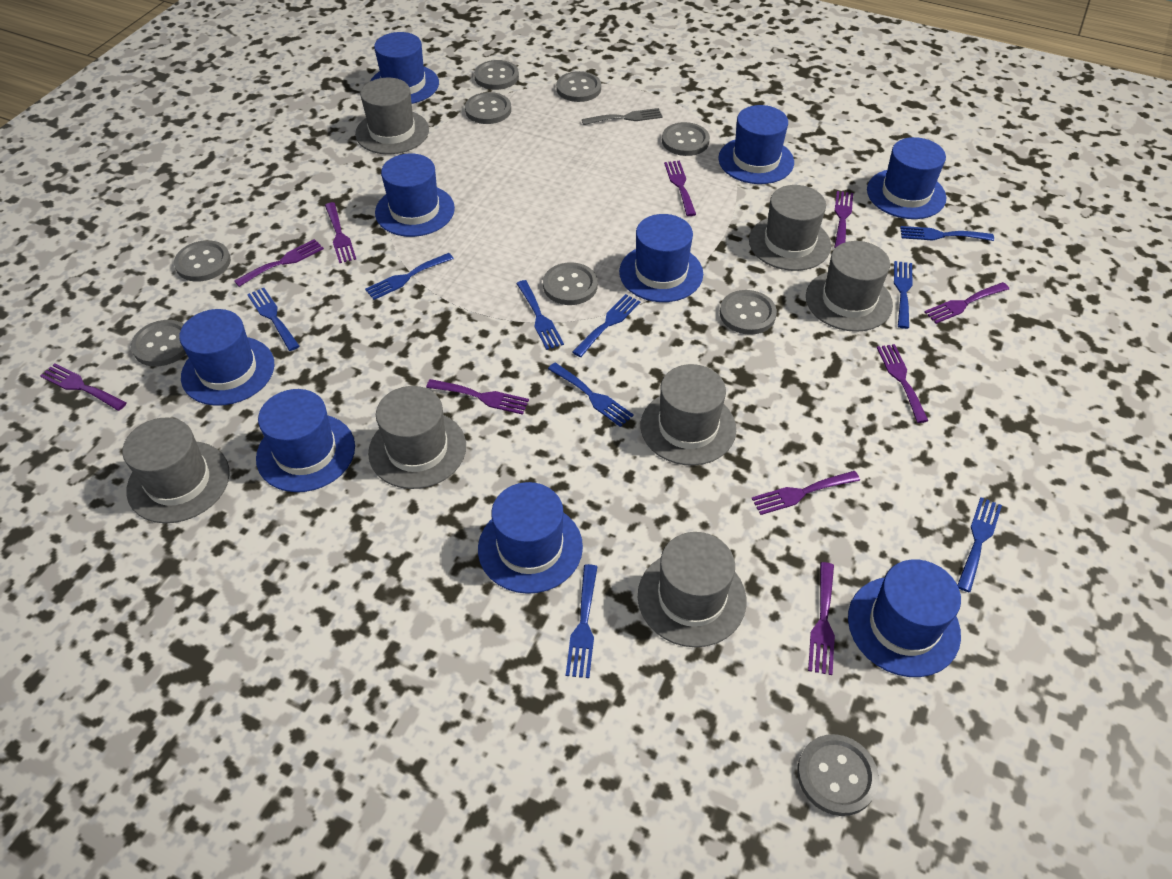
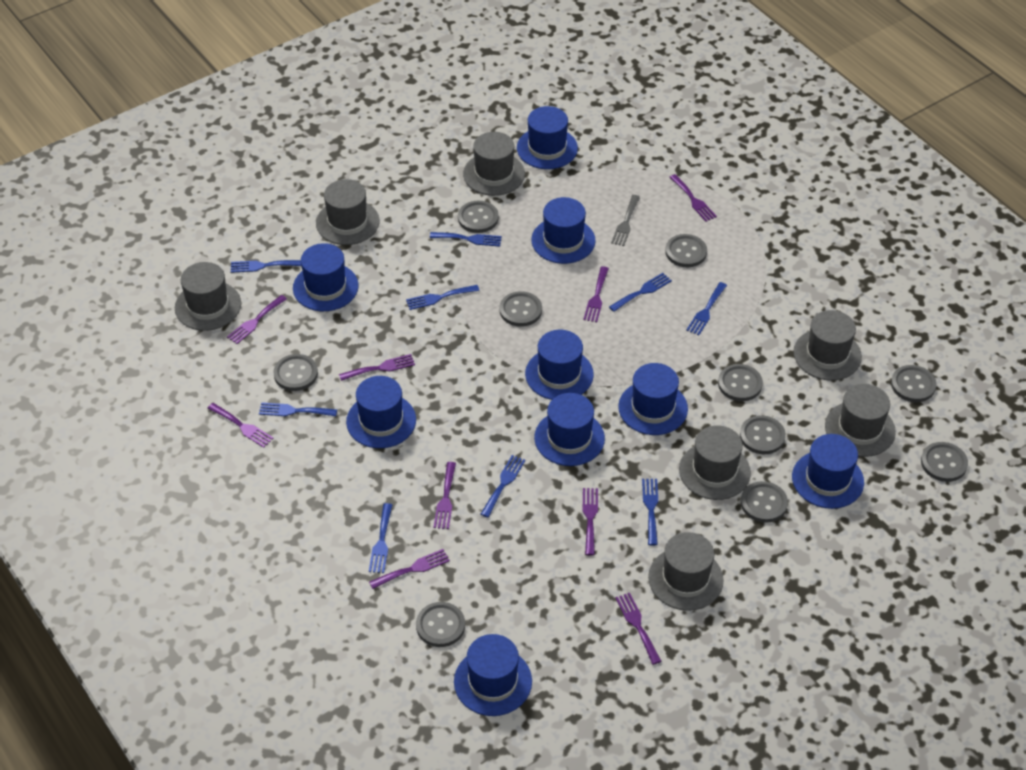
grey button: [131,320,186,367] [174,240,231,282] [465,92,511,124] [474,60,519,90] [543,262,598,305] [556,71,601,102] [662,122,710,156] [720,290,777,335] [797,734,879,816] = 9 -> [273,354,318,391] [416,602,465,647] [458,201,499,233] [499,291,542,327] [665,234,707,267] [718,364,763,401] [740,415,786,454] [741,481,788,523] [891,365,937,402] [921,442,968,482] = 10
purple fork: [40,363,127,411] [234,239,324,287] [325,202,356,263] [426,379,529,415] [664,161,696,216] [752,471,860,515] [808,562,835,675] [834,191,853,248] [877,344,928,423] [925,282,1009,324] = 10 -> [207,403,274,448] [227,295,287,344] [339,354,415,381] [369,549,450,589] [434,462,456,529] [583,266,609,322] [583,488,598,555] [615,593,661,665] [669,174,717,222] = 9

